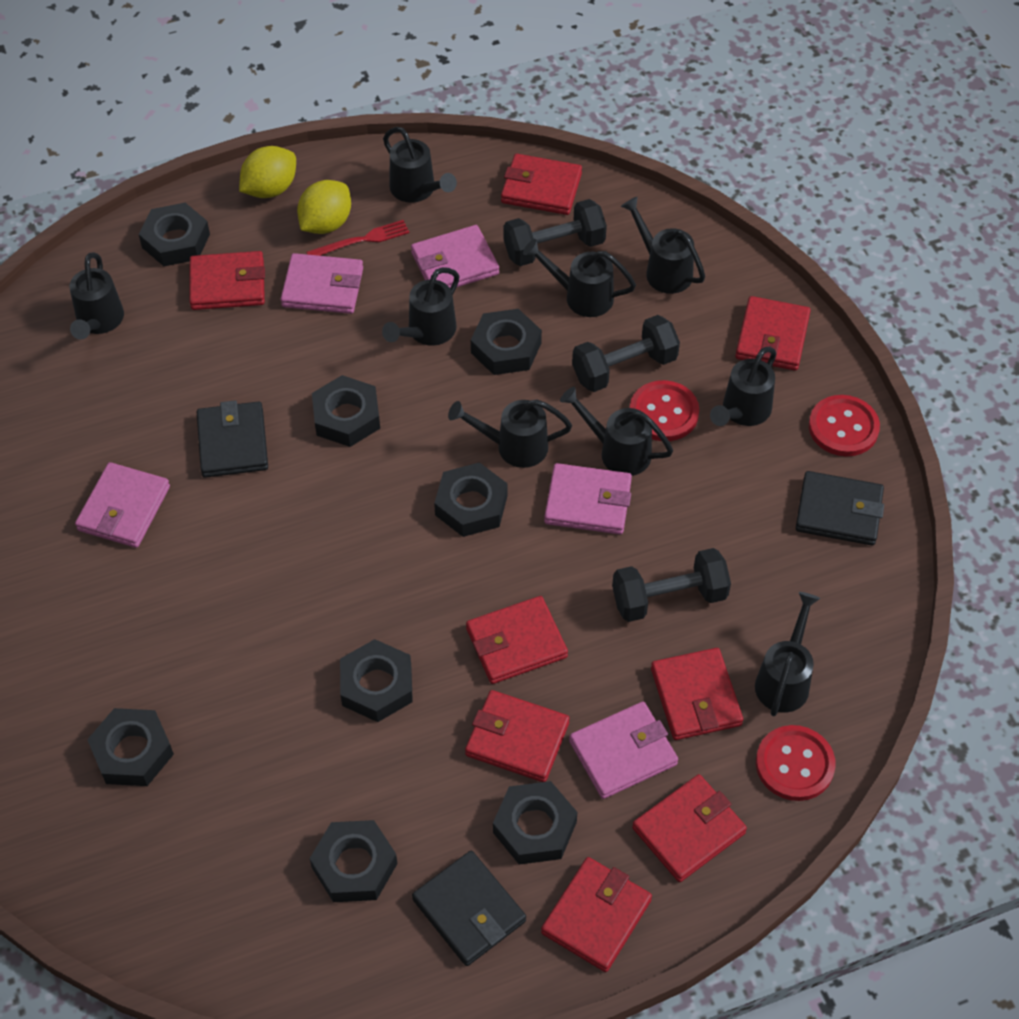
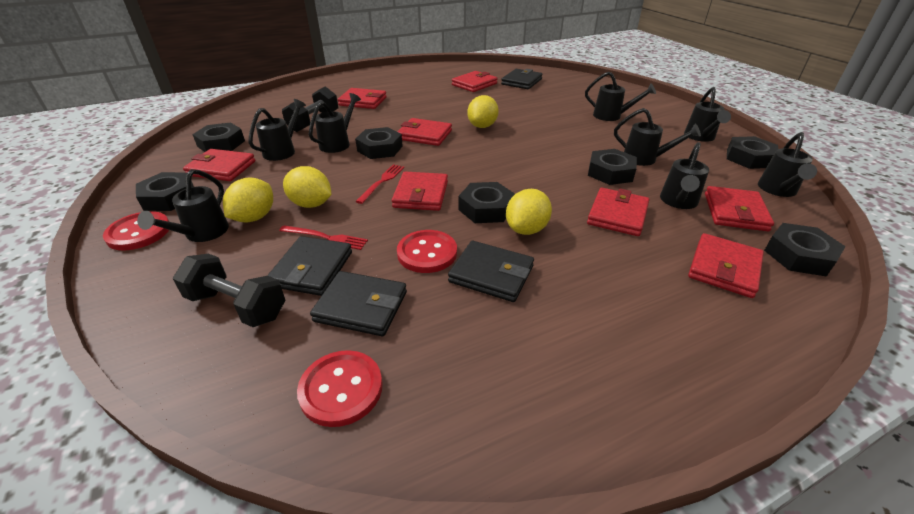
black dumbbell: [503,199,607,266] [572,315,680,392] [612,548,731,622] = 3 -> [173,254,285,327] [282,86,338,132] = 2
black nut: [87,708,174,786] [139,203,210,266] [310,820,398,902] [312,375,380,447] [340,639,413,722] [434,462,508,537] [471,309,542,375] [493,781,577,865] = 8 -> [136,172,194,211] [192,123,245,152] [355,127,403,159] [458,182,515,223] [588,149,637,185] [727,136,778,169] [764,223,846,277] = 7
black wallet: [197,400,268,478] [412,851,526,966] [796,471,884,545] = 3 -> [267,236,352,296] [310,271,407,336] [448,241,534,302] [501,69,543,89] = 4
black watering can: [70,252,124,339] [382,267,459,346] [383,127,457,203] [448,399,572,468] [523,239,636,317] [560,387,673,476] [621,197,705,294] [710,347,776,426] [755,592,820,716] = 9 -> [137,169,229,242] [248,99,306,161] [309,93,361,153] [585,72,656,121] [614,108,701,166] [660,142,709,209] [684,87,731,142] [758,132,817,197] = 8
pink wallet: [75,462,170,548] [281,253,363,314] [411,225,499,288] [544,463,632,534] [569,702,678,799] = 5 -> none = 0
red fork: [306,220,410,256] = 1 -> [279,225,368,250] [355,164,404,204] = 2
yellow lemon: [239,146,296,198] [297,180,351,234] = 2 -> [223,178,273,223] [283,166,331,208] [467,95,499,128] [506,189,552,235] = 4

